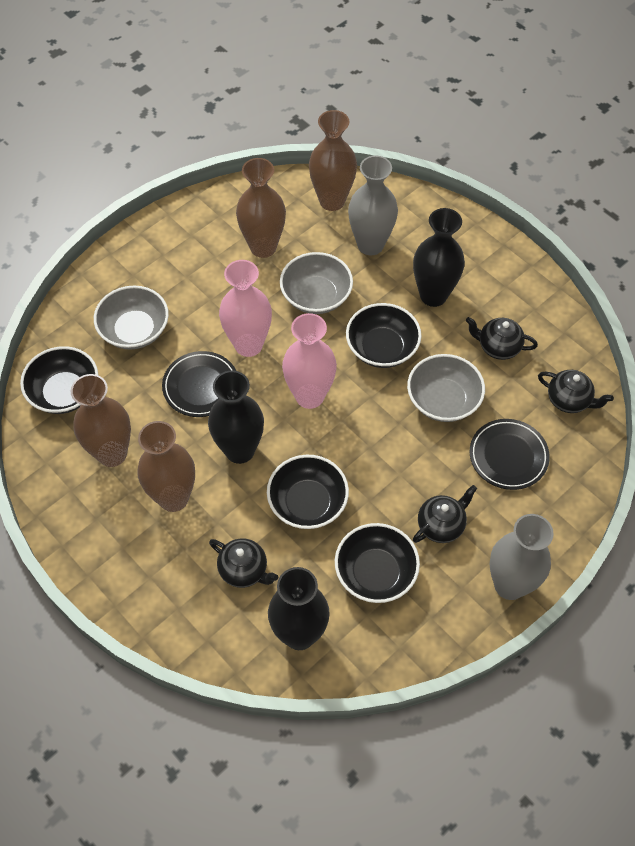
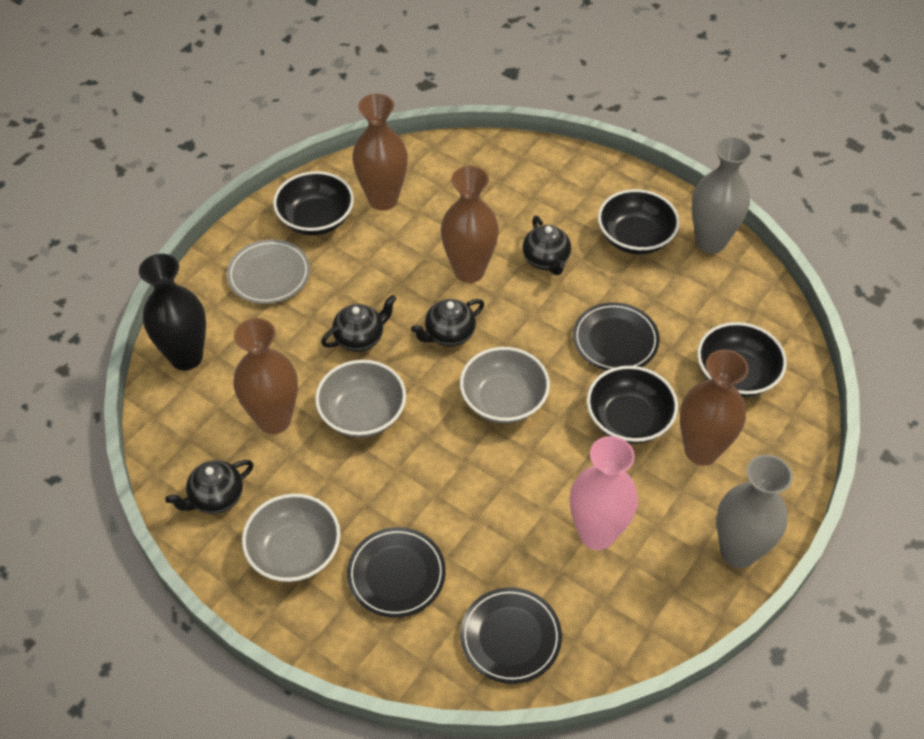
black plate: [162,351,236,417] [470,419,550,490] = 2 -> [347,527,446,618] [460,587,562,684] [573,302,660,371] = 3
black vase: [208,370,264,464] [268,567,330,650] [413,208,465,307] = 3 -> [139,254,206,370] = 1
grey plate: none = 0 -> [227,239,310,304] = 1
pink vase: [219,260,272,357] [282,313,337,409] = 2 -> [570,436,638,550] = 1

